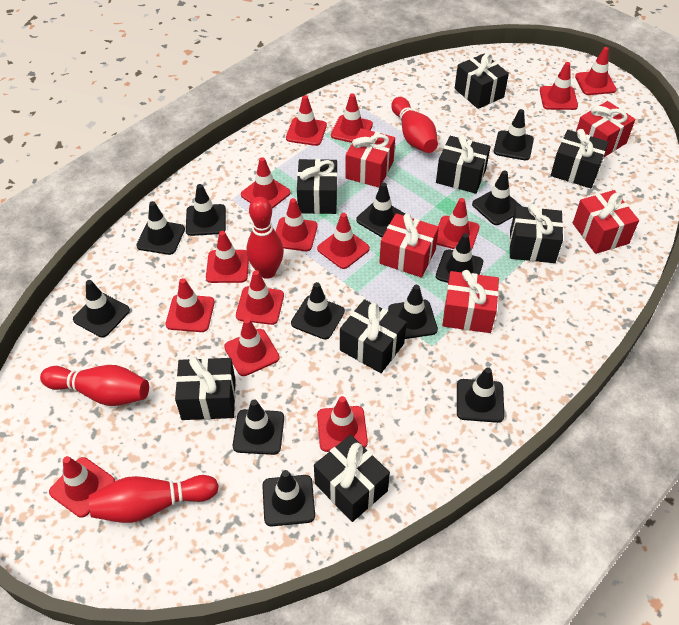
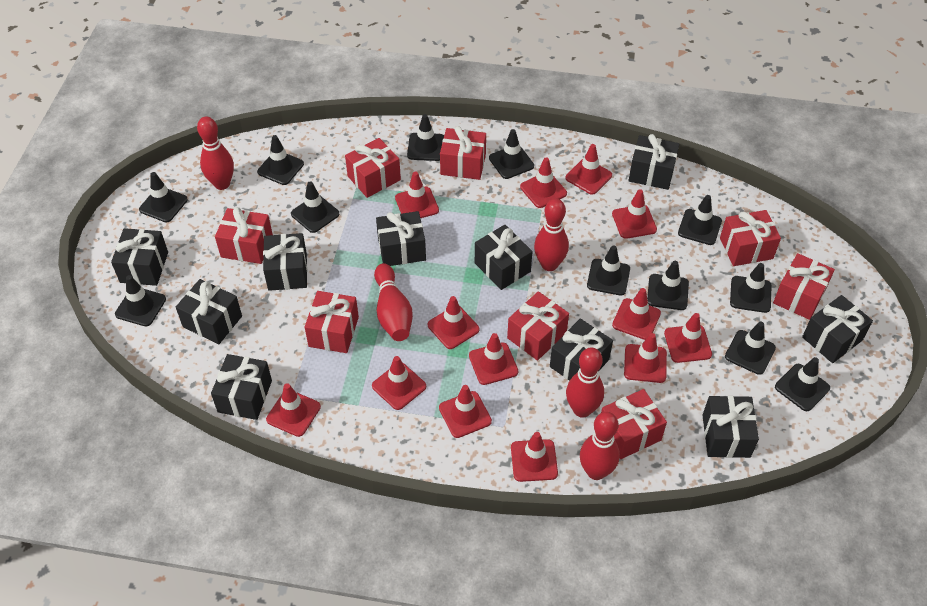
black gift: [175,357,235,420] [297,159,337,214] [314,435,390,522] [340,299,407,373] [436,134,491,194] [455,53,509,109] [509,204,563,263] [551,129,609,188] = 8 -> [111,228,168,286] [176,279,242,344] [211,354,272,420] [263,233,307,291] [376,211,426,266] [475,225,533,290] [550,318,613,381] [628,134,679,190] [702,396,759,458] [802,295,873,363] = 10
red bowling pin: [40,365,149,406] [89,475,219,523] [246,197,284,279] [391,97,438,153] = 4 -> [197,117,234,190] [374,263,413,341] [534,199,569,271] [566,347,604,418] [580,412,620,480] = 5
red gift: [345,128,395,188] [379,213,439,278] [442,270,499,333] [573,190,639,254] [576,101,635,157] = 5 -> [215,207,273,264] [305,291,359,353] [345,138,401,198] [440,126,486,180] [507,291,569,361] [601,389,667,459] [720,210,781,266] [773,253,835,320] = 8
red traffic cone: [49,456,115,518] [165,278,215,332] [206,231,249,283] [224,318,280,376] [236,270,284,325] [241,157,290,209] [276,198,318,251] [286,95,327,146] [317,213,370,269] [317,396,368,452] [331,93,373,143] [436,198,480,251] [540,62,578,110] [575,47,617,95] = 14 -> [266,383,321,437] [372,356,426,410] [395,172,439,218] [428,296,480,349] [439,385,492,438] [469,333,518,385] [511,432,558,482] [520,157,567,208] [565,144,612,195] [612,189,657,239] [612,288,661,340] [624,333,667,383] [664,313,712,363] = 13

